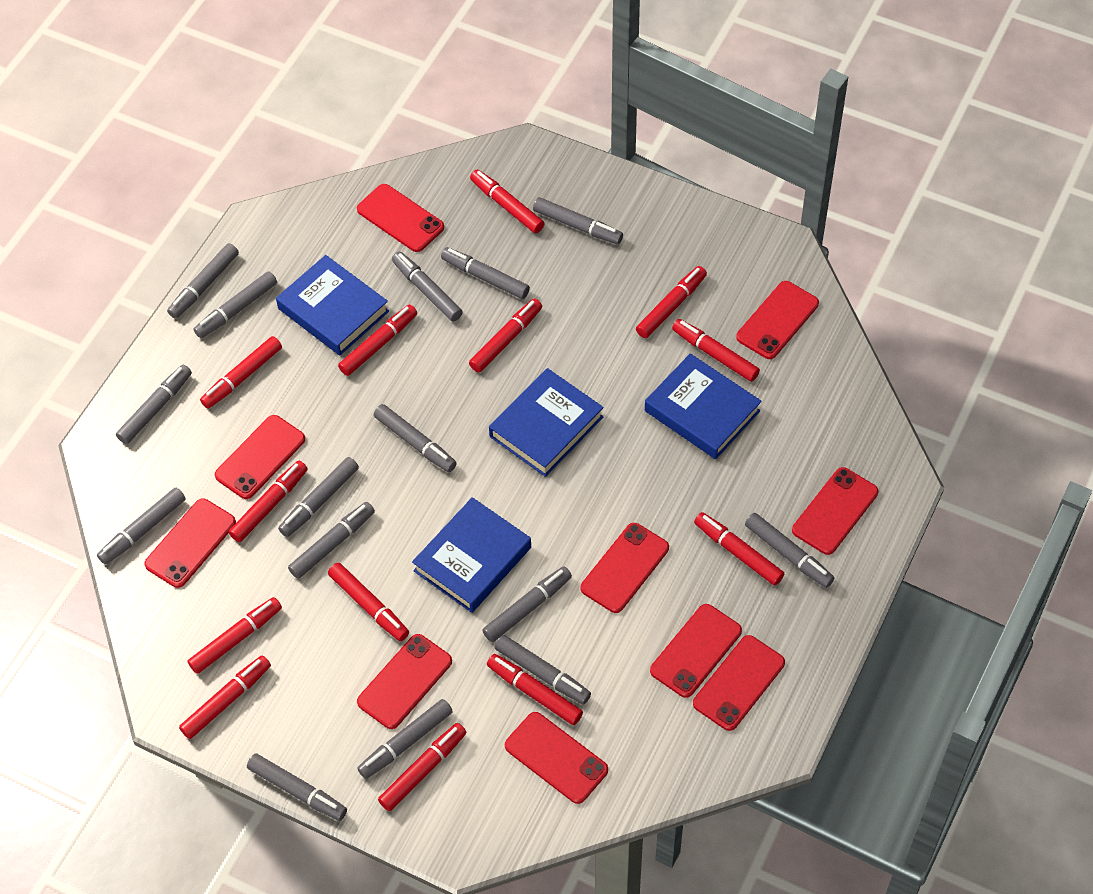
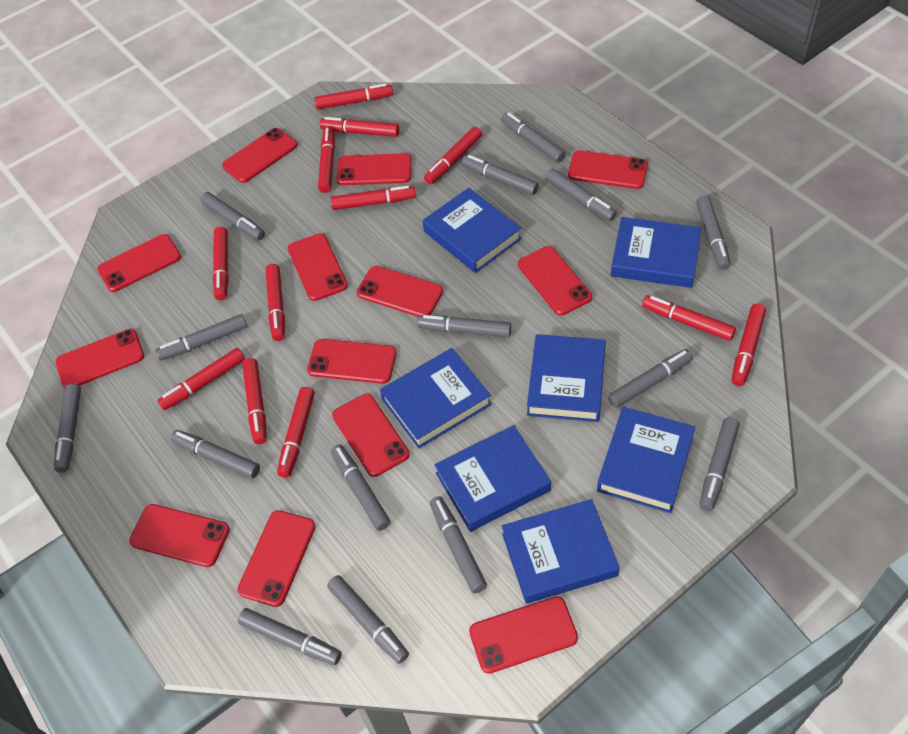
blue book: [276,255,389,355] [412,497,531,613] [489,368,604,477] [645,353,762,459] = 4 -> [380,348,492,448] [423,188,522,273] [434,425,551,532] [502,499,620,604] [527,334,606,422] [597,407,695,513] [611,217,701,288] = 7
red marker: [179,655,271,739] [188,597,282,674] [200,336,282,409] [229,461,308,542] [328,563,409,641] [338,304,417,376] [378,723,467,811] [469,299,542,373] [470,169,545,233] [487,654,583,725] [636,266,707,338] [672,319,760,382] [694,512,784,586] = 13 -> [157,348,245,410] [213,227,229,300] [242,358,267,444] [266,264,285,341] [277,387,315,478] [314,83,393,109] [318,127,335,193] [320,117,399,137] [330,186,416,210] [424,127,482,185] [642,295,736,341] [732,304,766,386] = 12
red phone: [144,498,236,588] [215,415,305,499] [357,184,444,252] [357,634,452,729] [505,712,608,804] [581,523,669,613] [650,604,742,698] [693,635,785,731] [736,281,819,359] [792,467,878,555] = 10 -> [56,329,144,388] [97,234,181,292] [129,504,230,567] [222,128,297,183] [237,510,316,607] [288,233,348,301] [307,339,397,384] [332,394,410,477] [336,153,412,185] [357,266,443,317] [469,596,578,674] [518,246,592,316] [568,150,648,189] = 13

